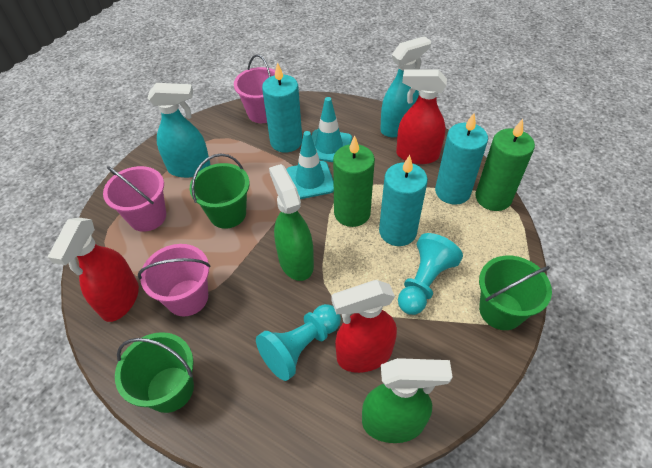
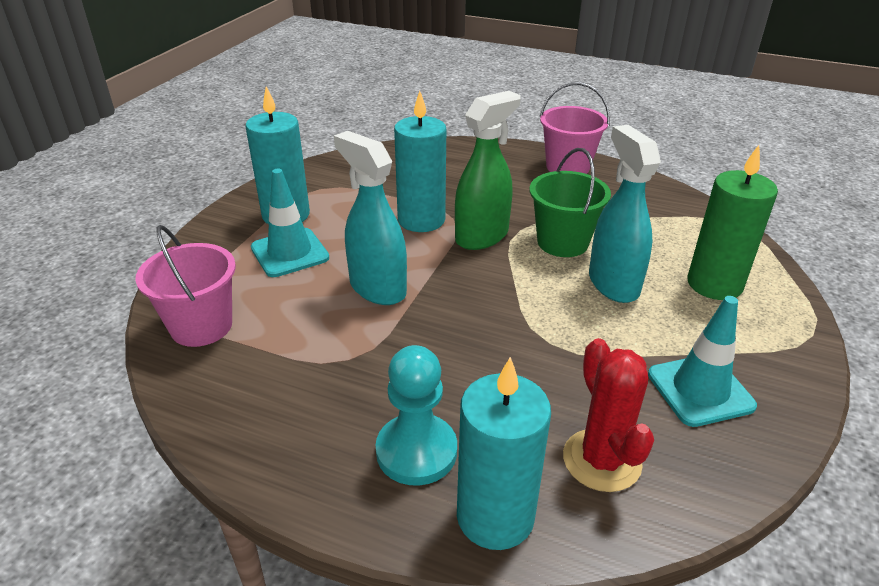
green bucket: [115,332,194,413] [190,154,250,229] [479,256,552,330] = 3 -> [530,148,611,257] = 1
green candle: [333,136,375,227] [476,119,535,211] = 2 -> [687,145,778,300] = 1
green spray bottle: [269,164,314,281] [362,358,452,443] = 2 -> [455,91,520,250] = 1
pink bucket: [103,166,166,232] [138,244,211,316] [234,54,275,123] = 3 -> [135,225,236,347] [539,82,610,174] = 2
red cactus: none = 0 -> [563,338,654,492] = 1
red spray bottle: [48,218,139,322] [332,280,397,373] [396,69,447,164] = 3 -> none = 0
turquoise pawn: [256,304,341,381] [398,233,463,315] = 2 -> [375,345,457,486] = 1

